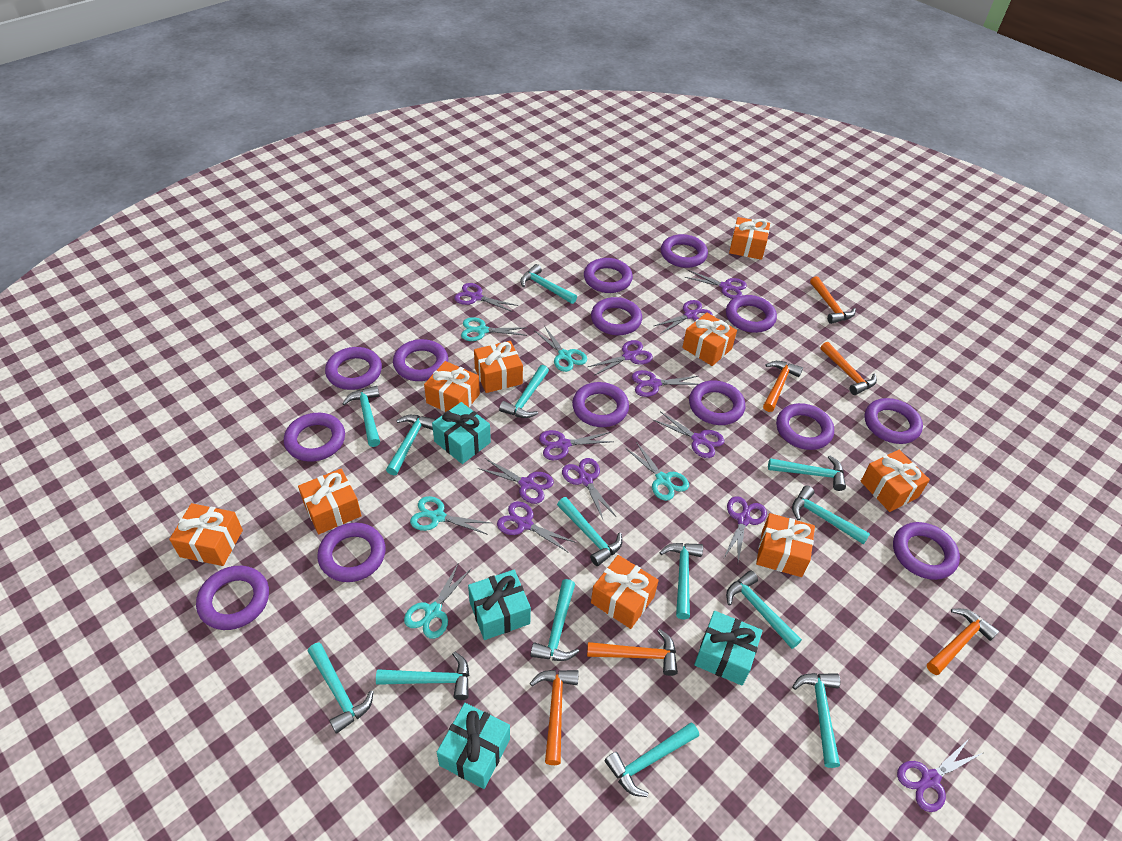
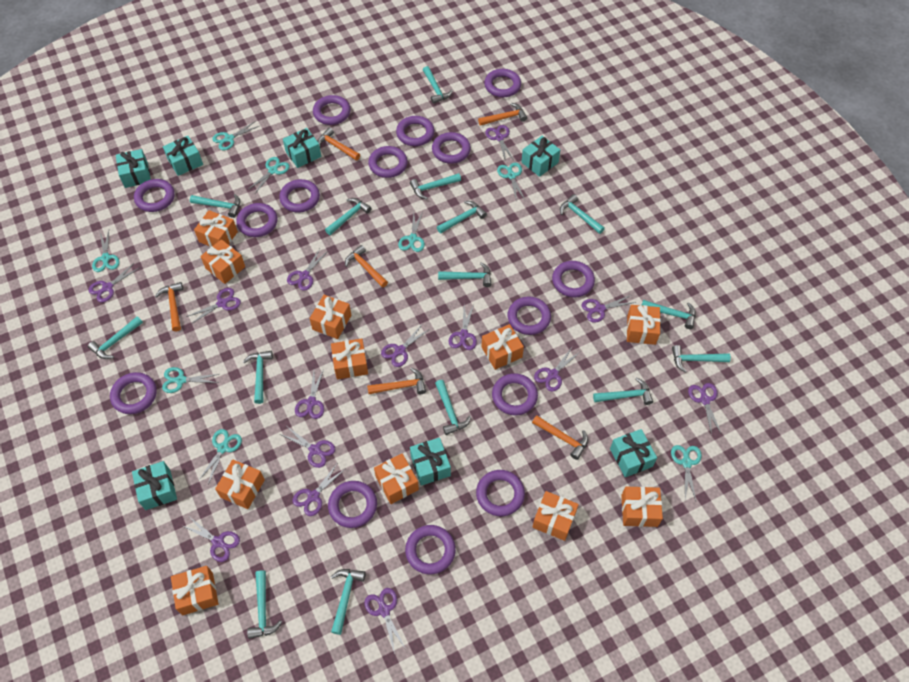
orange gift: [169,503,243,566] [298,469,361,534] [424,361,480,412] [474,341,523,393] [591,555,659,629] [682,313,737,366] [729,217,770,260] [756,513,815,577] [860,450,930,512] = 9 -> [171,566,218,615] [194,210,238,247] [200,239,245,284] [215,459,265,509] [309,295,351,339] [331,338,368,380] [374,453,419,504] [481,324,524,370] [533,491,579,541] [621,486,663,527] [627,305,661,345] = 11
purple ring: [196,566,269,630] [284,413,345,462] [317,523,385,582] [325,347,382,390] [393,339,448,381] [572,382,629,427] [584,258,633,293] [591,297,642,335] [661,234,708,268] [689,381,745,425] [726,295,777,333] [776,403,834,450] [865,398,923,444] [893,522,960,580] = 14 -> [110,372,157,414] [134,179,175,212] [236,203,278,237] [279,179,320,213] [313,95,351,125] [328,481,377,528] [368,146,408,178] [396,116,434,146] [405,525,456,574] [432,132,471,164] [476,470,525,516] [484,69,521,97] [492,373,538,415] [508,297,551,335] [552,261,595,297] = 15
purple scissors: [454,283,518,312] [478,458,554,504] [497,501,576,553] [539,430,614,460] [562,458,616,521] [588,340,653,376] [632,370,698,397] [654,300,713,334] [654,411,724,458] [685,270,747,299] [724,496,767,561] [897,739,983,812] = 12 -> [88,263,139,303] [181,518,240,562] [186,288,241,324] [280,427,335,468] [287,249,328,291] [293,464,345,516] [295,369,324,419] [364,588,405,654] [381,325,428,367] [449,304,477,350] [485,125,514,162] [534,347,580,392] [582,295,636,323] [688,383,722,436] = 14
turquoise gift: [432,402,491,464] [437,703,510,789] [468,570,531,640] [694,611,762,686] = 4 -> [116,149,151,188] [132,461,177,510] [163,136,203,176] [283,128,321,168] [410,437,451,486] [522,136,560,177] [610,429,657,477] = 7
turquoise hammer: [308,643,374,734] [342,386,380,447] [376,651,469,700] [386,415,436,475] [499,365,549,418] [520,264,577,304] [530,579,579,661] [557,497,622,566] [605,722,699,797] [659,543,703,619] [726,570,802,649] [768,455,846,491] [792,486,870,545] [792,673,840,768] = 14 -> [88,316,143,359] [190,194,240,218] [243,351,273,404] [247,570,282,639] [325,198,372,235] [331,569,366,635] [410,173,461,199] [423,66,453,104] [435,380,471,435] [437,201,487,234] [438,262,492,287] [560,194,605,234] [593,377,653,405] [642,300,696,329] [672,345,731,373] = 15
turquoise scissors: [404,562,472,639] [410,496,491,535] [461,317,527,341] [535,326,587,372] [627,442,689,501] = 5 -> [92,231,120,272] [162,367,219,393] [198,429,242,484] [212,121,259,150] [247,157,290,193] [398,212,425,252] [497,163,525,200] [671,445,702,501] = 8

